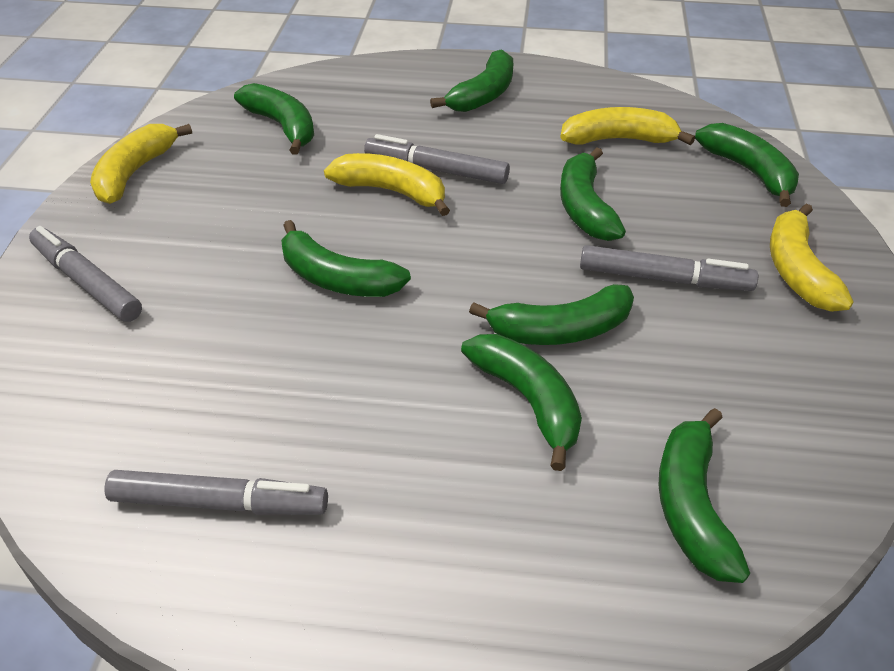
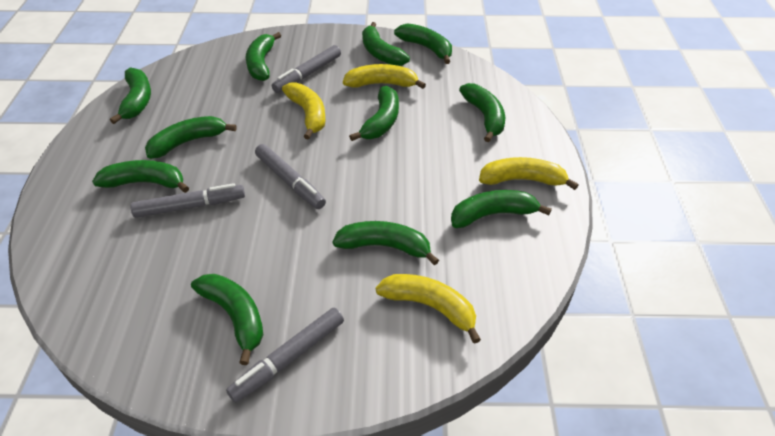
green banana: [234,83,314,155] [281,220,411,297] [430,49,513,112] [461,334,582,471] [469,284,634,345] [560,147,626,241] [658,408,750,583] [695,123,799,207] = 8 -> [92,160,189,193] [110,67,151,124] [145,116,237,159] [191,274,263,365] [246,32,281,81] [332,221,439,266] [349,86,399,141] [362,22,410,66] [394,23,452,64] [451,190,552,228] [459,83,505,142] = 11

